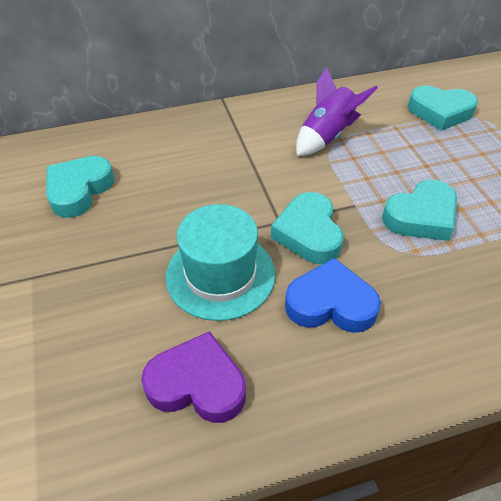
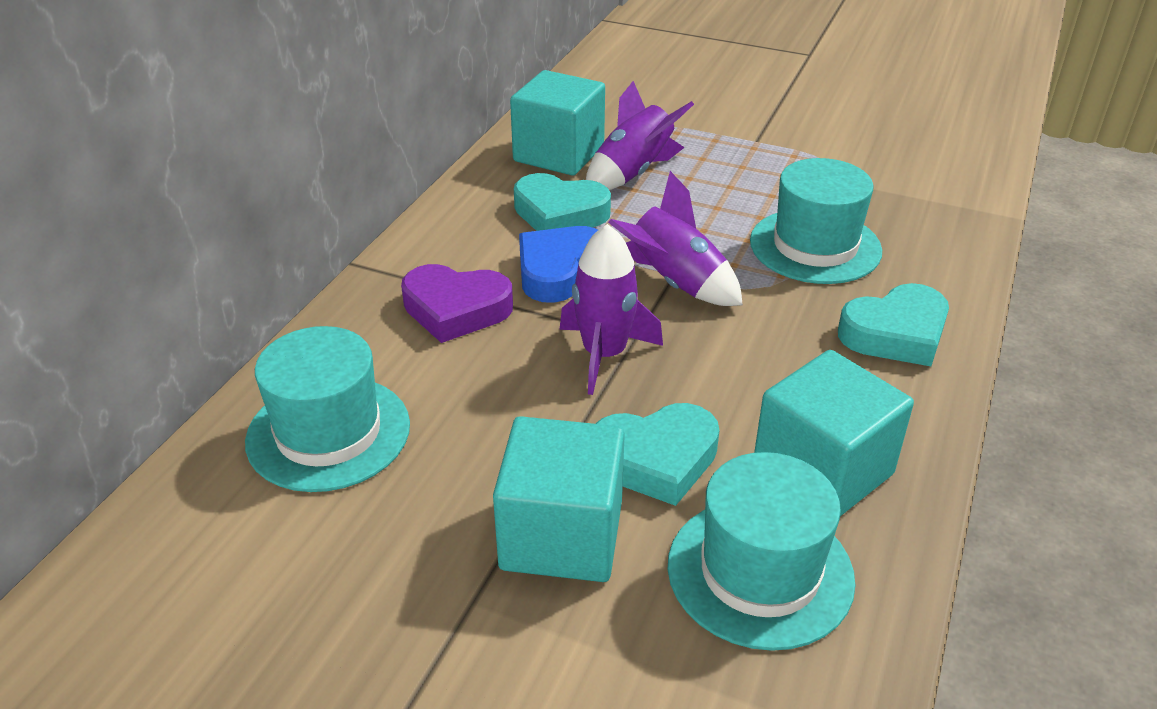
purple rocket: [296,67,378,156] = 1 -> [559,224,663,395] [586,81,694,190] [608,171,743,306] = 3
turquoise cube: none = 0 -> [493,416,625,582] [510,70,605,176] [754,350,914,516] = 3
turquoise hat: [166,204,275,321] = 1 -> [245,326,410,492] [668,452,856,651] [750,158,882,284] = 3
turquoise heart: [46,156,114,218] [271,192,343,264] [382,180,457,241] [408,86,478,131] = 4 -> [514,173,611,231] [595,403,720,506] [838,283,949,366] = 3

